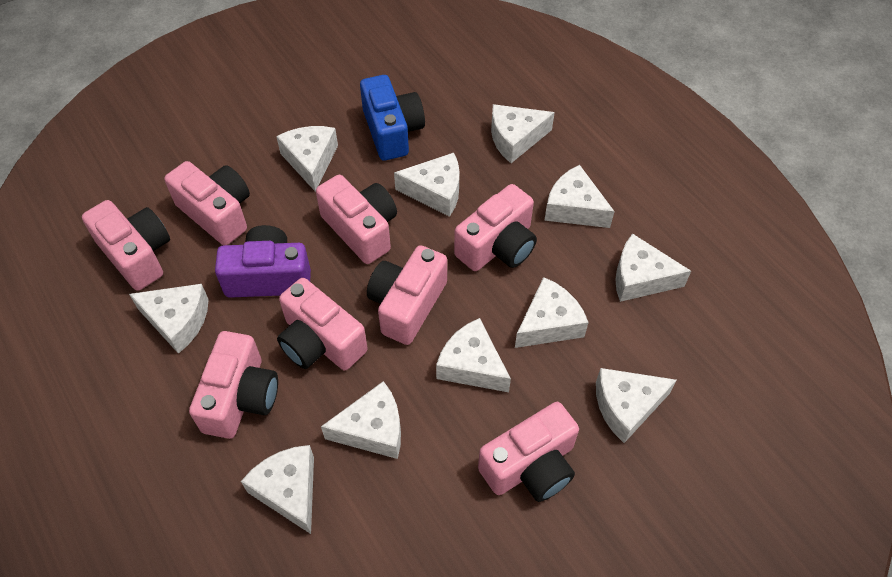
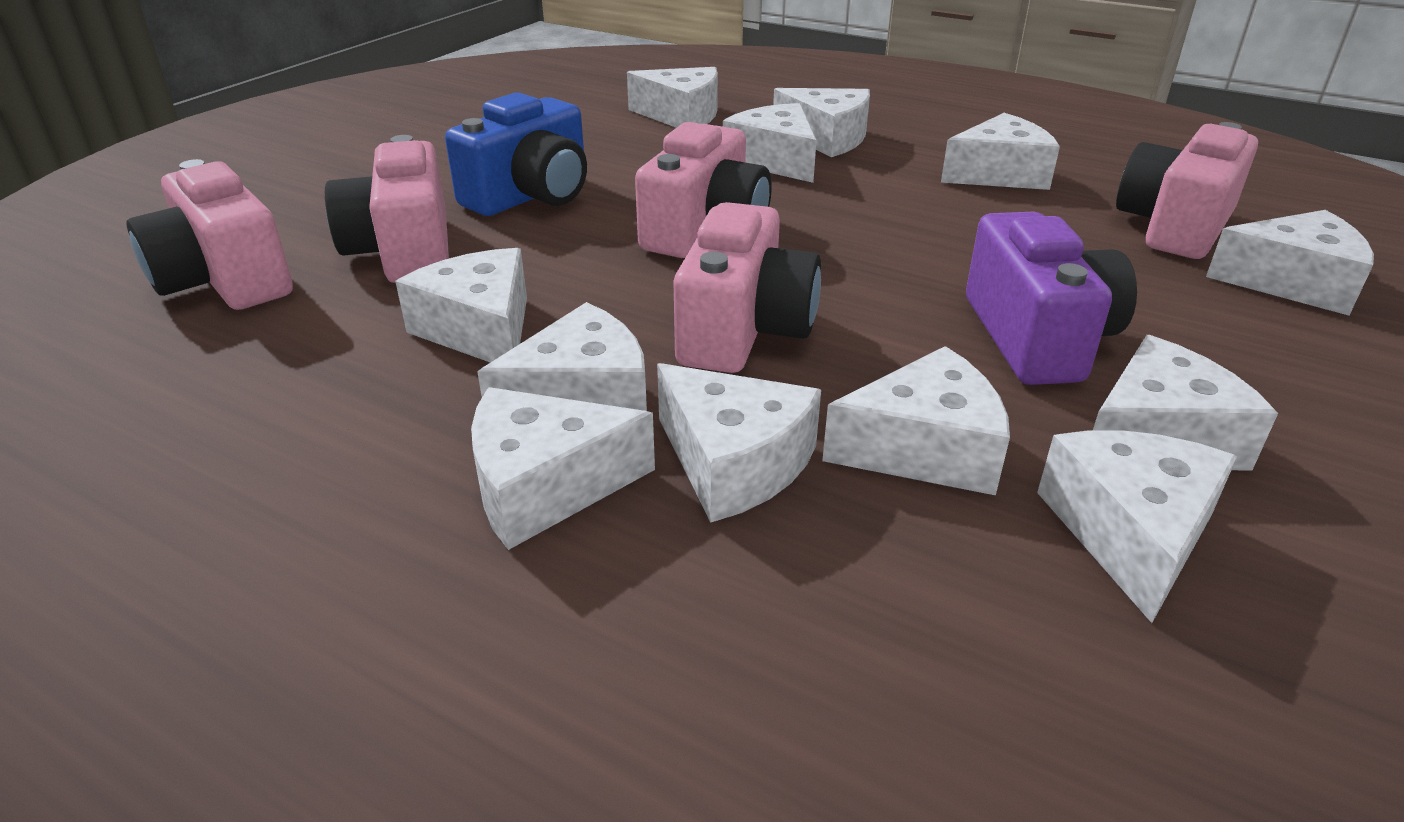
pink camera: [82,200,170,291] [164,161,250,245] [189,331,278,439] [277,278,368,370] [316,175,397,264] [367,245,447,345] [454,184,537,271] [478,402,579,502] = 8 -> [127,159,293,310] [325,135,449,283] [635,122,771,258] [673,202,821,373] [1116,122,1258,259] = 5
white cheese: [129,284,209,354] [241,445,314,534] [276,126,338,192] [321,381,401,459] [394,153,460,217] [436,318,511,392] [491,104,555,163] [515,277,589,348] [544,165,615,228] [596,368,677,443] [615,234,691,302] = 11 -> [395,248,527,363] [471,387,655,550] [477,302,647,411] [627,67,718,128] [657,363,821,523] [723,103,817,183] [773,88,870,157] [822,346,1010,495] [941,113,1060,190] [1037,430,1237,623] [1093,335,1278,471] [1206,210,1374,315] = 12

